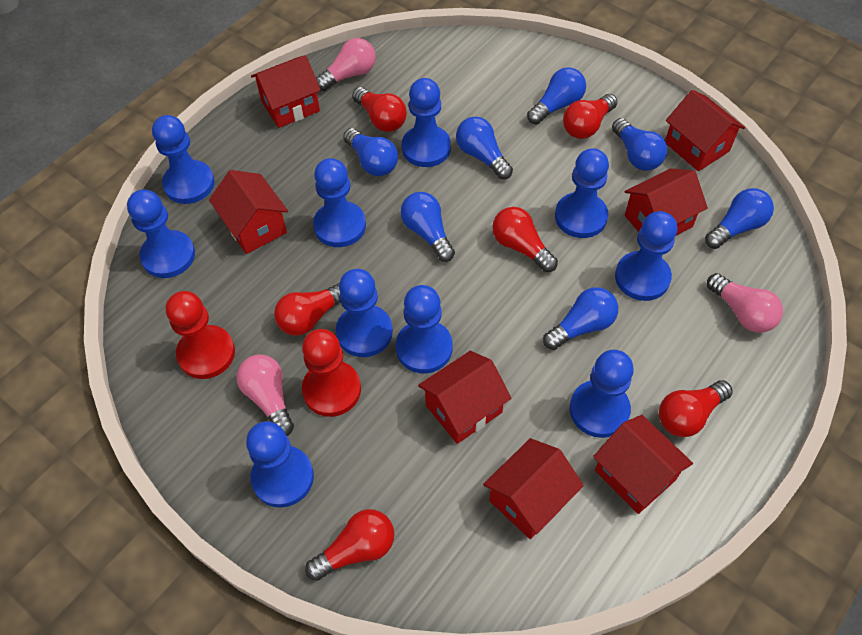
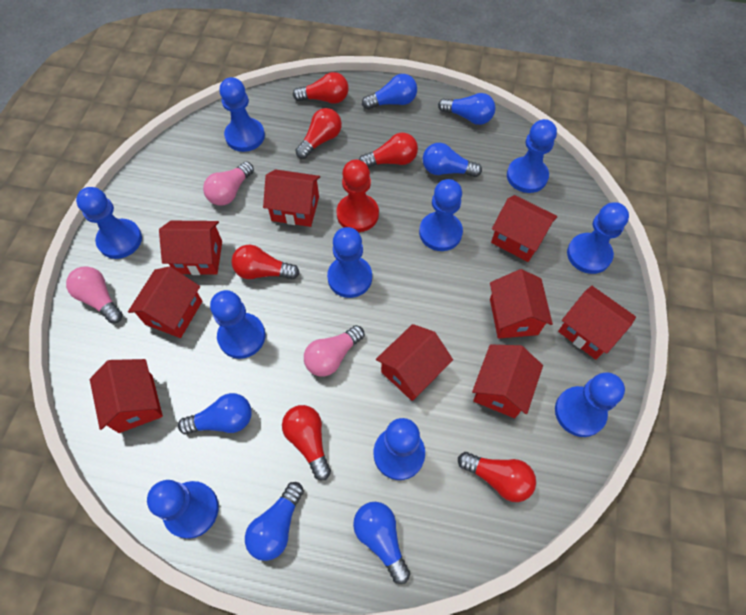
blue light bulb: [343,128,398,176] [400,192,455,262] [456,117,513,180] [527,67,586,125] [543,287,618,350] [612,118,667,171] [705,188,774,249] = 7 -> [178,393,252,435] [245,482,304,561] [353,502,410,584] [362,74,417,110] [423,143,482,177] [438,93,495,125] = 6
red house: [209,170,288,254] [251,55,321,128] [418,351,512,444] [483,438,584,539] [593,415,693,514] [625,168,708,236] [665,90,745,171] = 7 -> [90,359,163,433] [128,266,202,338] [159,221,222,275] [263,170,320,227] [376,324,453,401] [472,344,543,418] [490,269,553,339] [491,195,558,262] [558,286,636,360] = 9
red pawn: [166,291,235,379] [302,329,361,417] = 2 -> [336,160,379,232] = 1

